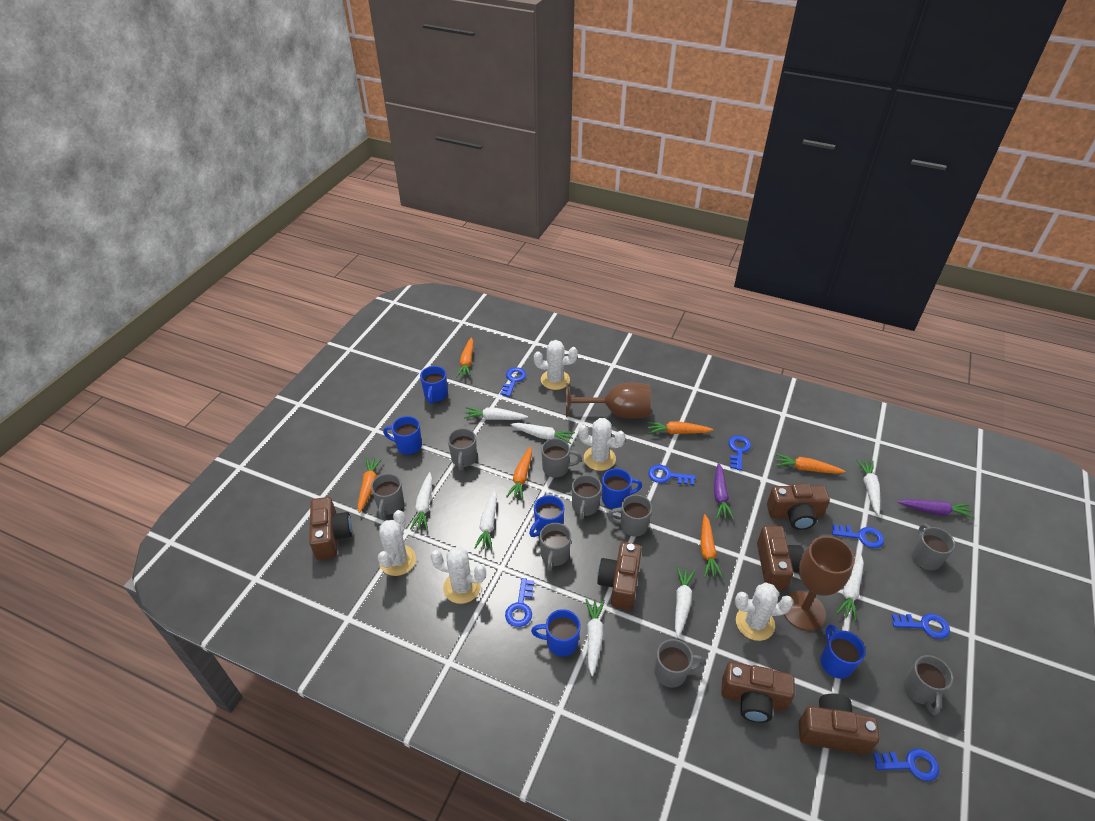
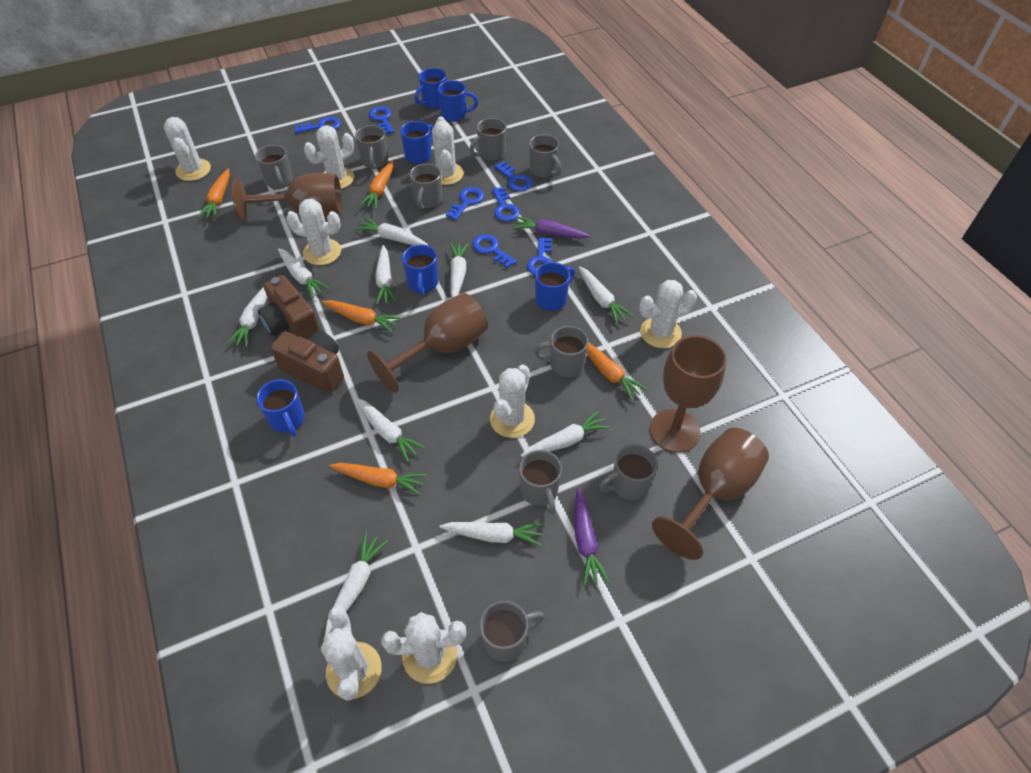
brown camera: [309,497,352,560] [597,542,642,610] [721,662,795,723] [757,525,804,590] [767,483,830,530] [799,694,879,755] = 6 -> [258,275,320,339] [270,331,344,393] = 2
brown goblet: [566,383,651,419] [784,536,855,631] = 2 -> [232,173,342,220] [367,293,488,393] [649,335,726,453] [652,428,769,560] = 4
orange carrot: [358,457,382,513] [456,337,474,378] [506,446,532,500] [647,422,713,434] [700,514,723,578] [775,454,846,474] = 6 -> [198,169,230,219] [322,300,401,333] [330,463,427,495] [359,161,394,209] [587,342,648,401] = 5
white cactus: [378,510,416,576] [430,547,486,604] [534,340,578,390] [578,418,626,471] [735,583,794,641] = 5 -> [164,117,211,181] [286,199,341,265] [304,125,354,189] [321,606,382,701] [381,612,466,684] [432,117,464,185] [490,364,535,438] [639,280,697,348] = 8
white carrot: [410,472,432,530] [464,407,528,420] [474,490,497,550] [510,423,575,444] [585,599,605,676] [675,566,695,638] [836,556,864,621] [857,459,880,516] = 8 -> [227,287,267,347] [278,249,329,298] [325,532,388,635] [355,217,428,245] [356,398,425,462] [375,245,396,305] [440,522,544,547] [449,243,469,298] [521,410,610,457] [579,266,633,324] = 10

